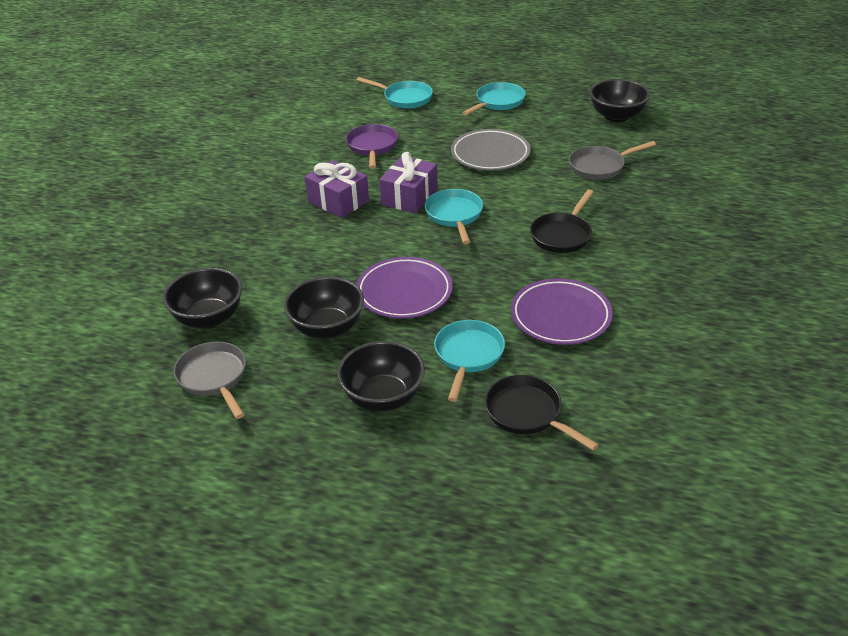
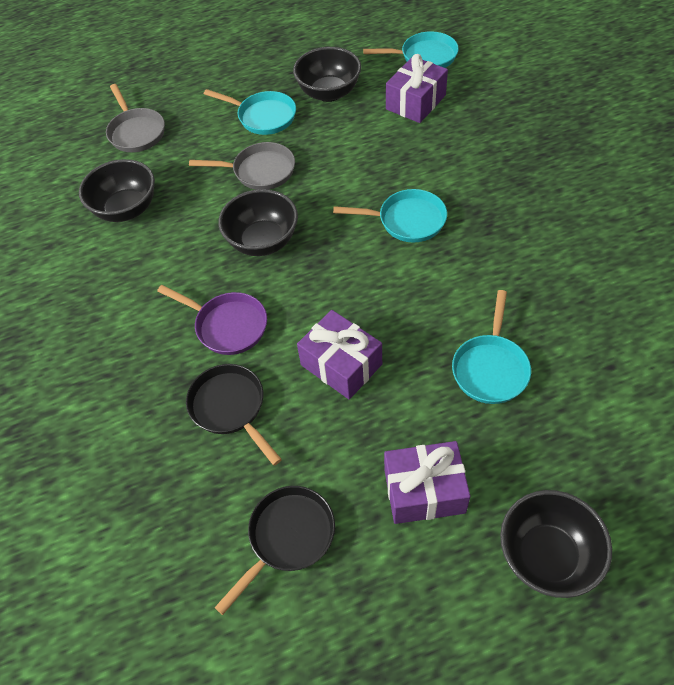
grey plate: [451,129,531,170] = 1 -> none = 0
purple gift: [305,160,369,218] [379,152,438,213] = 2 -> [297,310,382,399] [384,441,470,524] [386,54,448,123] = 3
purple plate: [356,257,453,318] [511,278,613,345] = 2 -> none = 0

